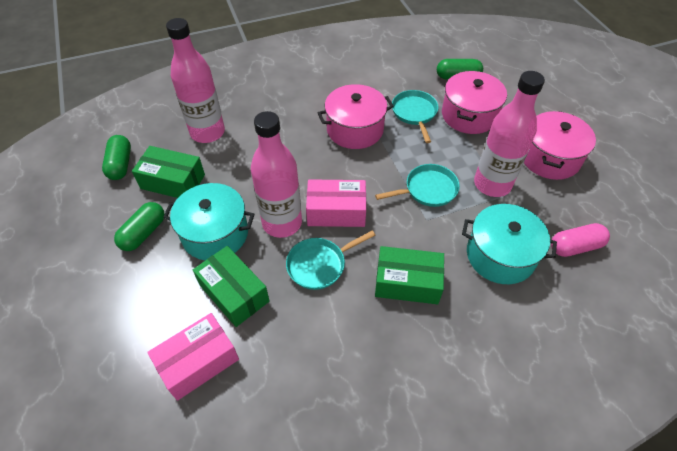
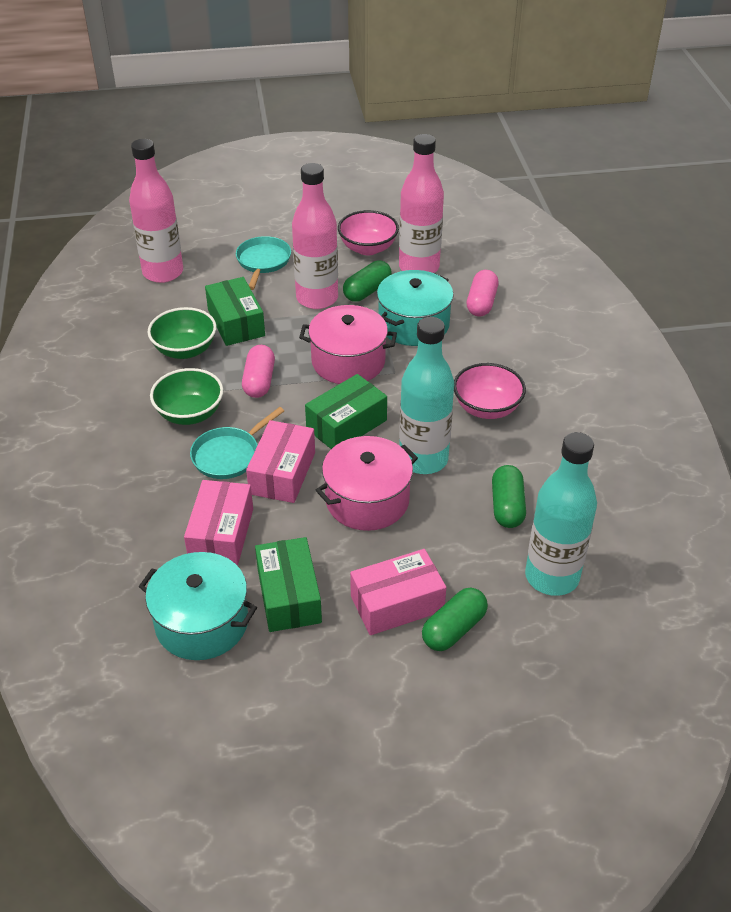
green bowl: none = 0 -> [147,307,216,359] [150,368,223,425] = 2
pink bowl: none = 0 -> [338,210,399,255] [454,363,526,419] = 2
pink box: [147,313,239,401] [306,179,366,227] = 2 -> [184,480,253,566] [246,420,315,503] [350,549,446,635] = 3
pink capsule: [551,223,610,257] = 1 -> [242,345,275,398] [467,270,499,317] = 2
pink pot: [318,84,394,149] [442,71,507,134] [524,111,596,180] = 3 -> [299,305,397,384] [316,436,418,531] = 2
turquoise bottle: none = 0 -> [399,317,454,474] [525,432,597,596] = 2
turquoise pan: [286,230,376,290] [375,164,460,207] [392,90,438,143] = 3 -> [190,407,284,479] [236,236,291,290] = 2

